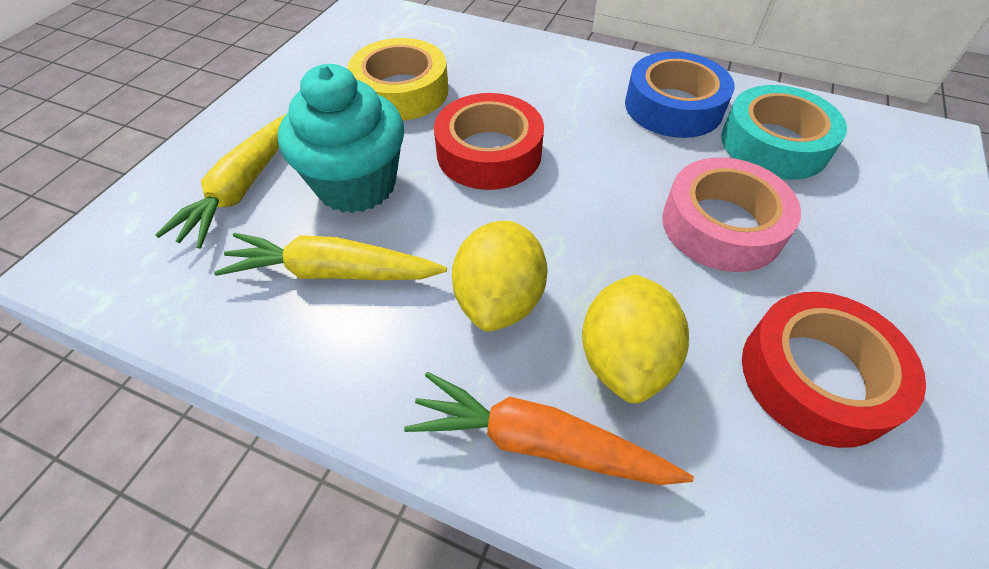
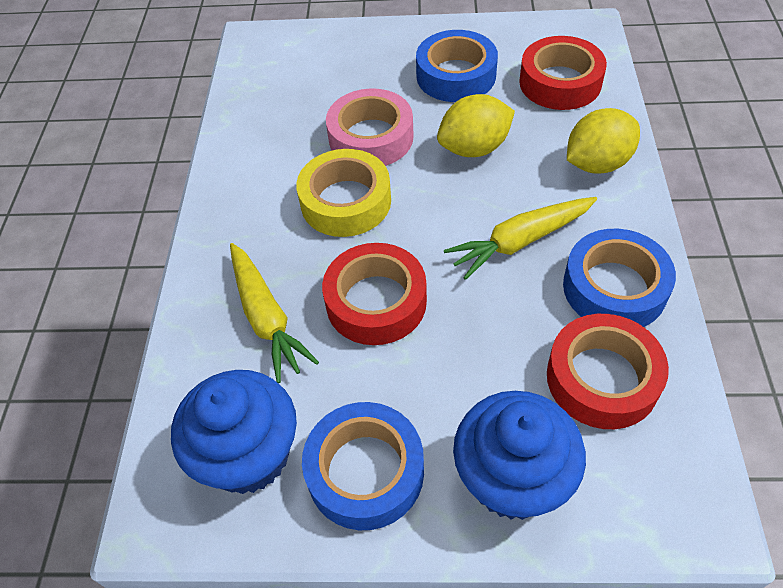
blue cupcake: none = 0 -> [171,370,297,494] [453,391,586,520] = 2
blue tape: [625,52,734,138] = 1 -> [302,402,424,530] [416,30,498,102] [563,229,676,327] = 3
orange carrot: [404,372,694,485] = 1 -> none = 0
red tape: [434,93,544,190] [742,292,926,448] = 2 -> [322,243,427,345] [519,36,607,110] [547,314,669,429] = 3
turquoise cupcake: [278,64,404,213] = 1 -> none = 0
turquoise tape: [721,85,847,180] = 1 -> none = 0

